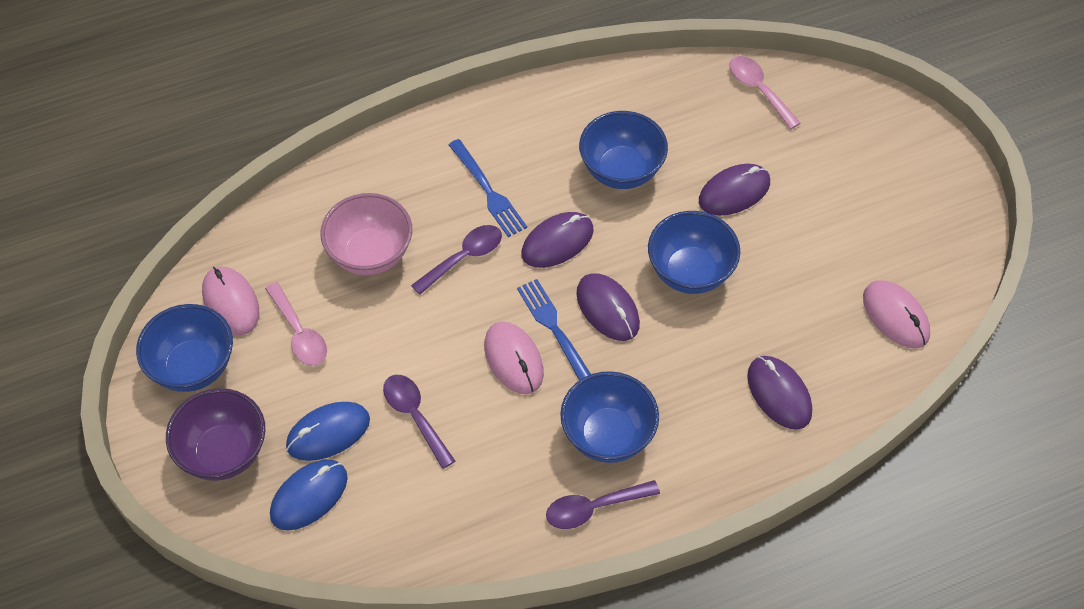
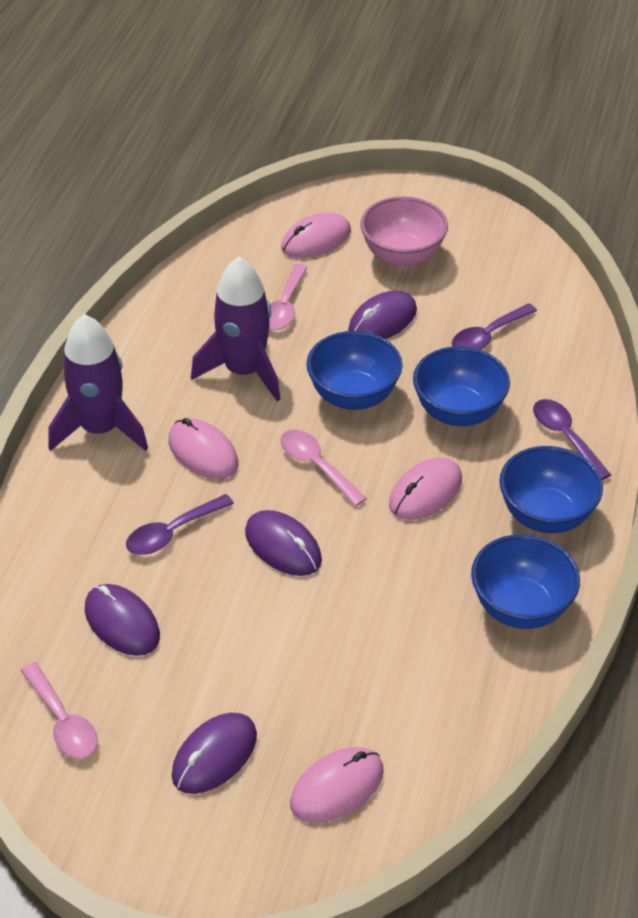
blue fork: [449,139,527,237] [517,279,591,380] = 2 -> none = 0
blue mouse: [270,459,348,531] [286,402,370,461] = 2 -> none = 0
pink mouse: [202,266,259,335] [484,322,544,394] [863,280,930,349] = 3 -> [168,418,238,480] [281,213,351,258] [290,747,384,823] [389,457,462,520] = 4
pink spoon: [265,282,327,366] [729,56,800,129] = 2 -> [21,662,98,758] [269,264,308,330] [280,430,367,506] = 3
purple bowl: [166,388,265,481] = 1 -> none = 0
purple rocket: none = 0 -> [48,314,148,451] [191,257,280,401] = 2

